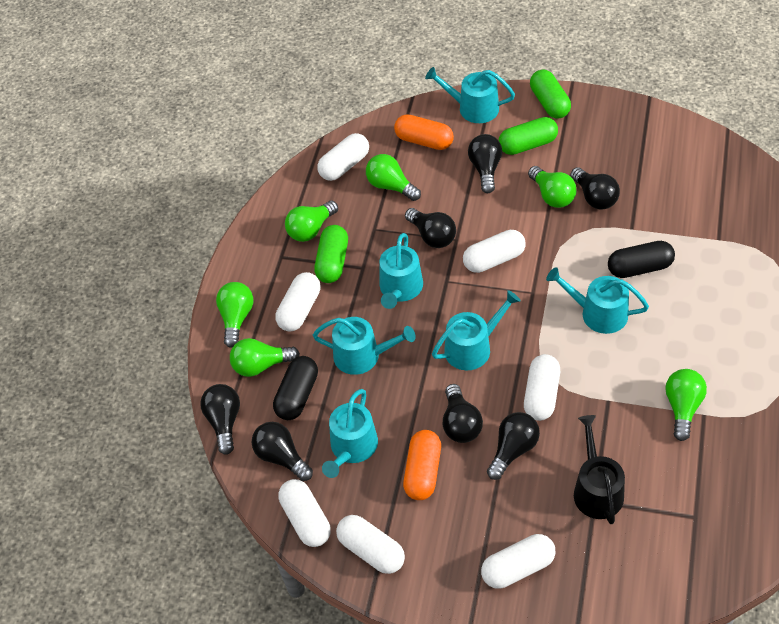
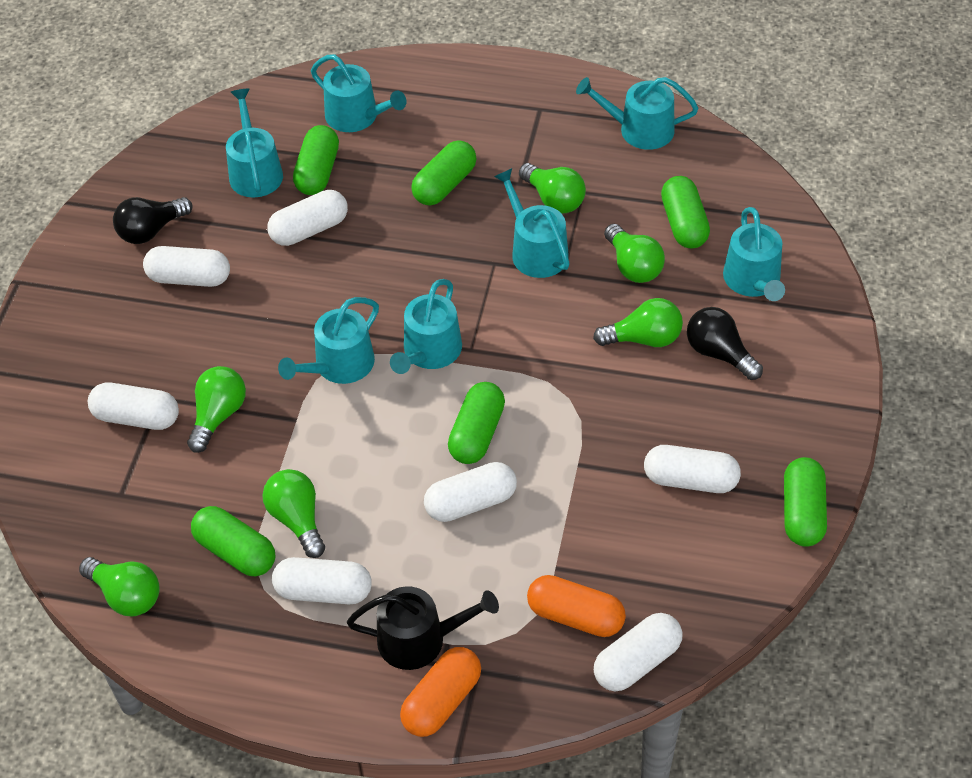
black capsule: [273,356,318,420] [608,241,675,278] = 2 -> none = 0
black light bulb: [200,384,240,455] [251,422,313,481] [405,208,456,248] [443,384,483,443] [468,134,502,193] [487,412,540,480] [570,167,620,210] = 7 -> [113,197,193,244] [687,307,763,380] = 2
green capsule: [314,225,348,283] [499,117,558,155] [530,70,571,119] = 3 -> [191,506,275,576] [293,125,339,195] [411,140,477,206] [448,382,505,464] [661,176,710,248] [784,457,827,546] = 6
turquoise watering can: [313,317,416,375] [322,389,378,478] [379,233,423,309] [425,67,515,123] [432,290,521,370] [546,267,649,334] = 6 -> [226,89,283,198] [278,297,379,384] [311,54,407,132] [390,279,462,374] [494,168,570,278] [576,77,698,150] [723,207,785,301] = 7

